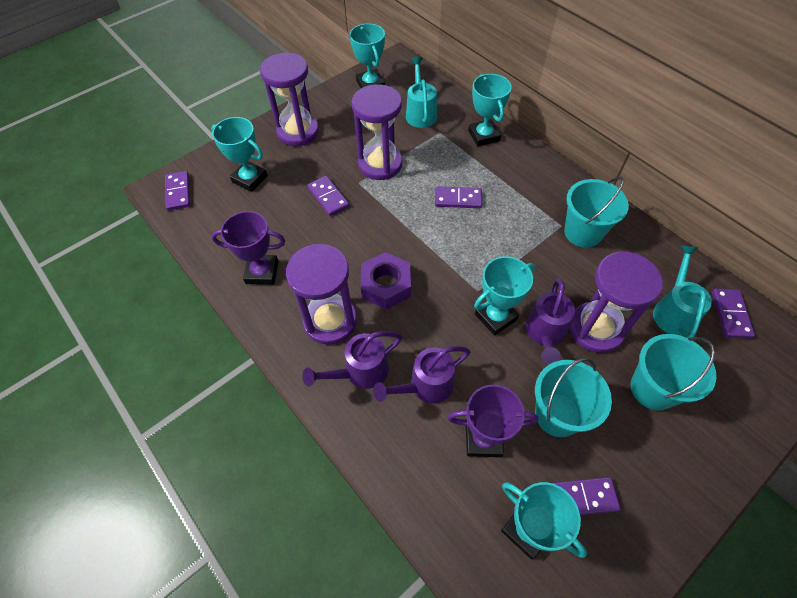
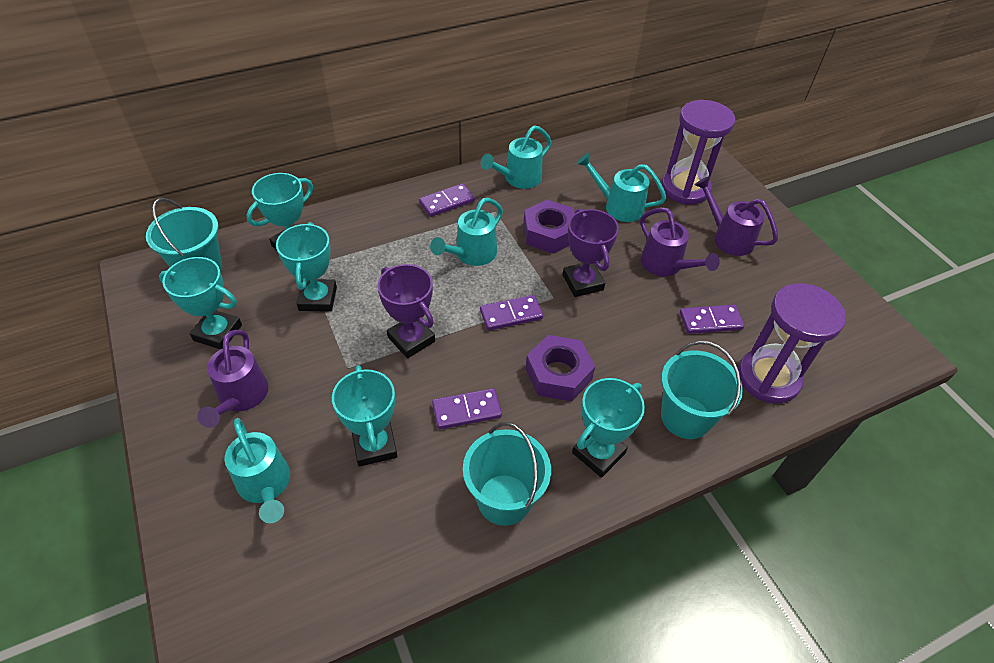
purple domino: [165,171,190,211] [307,176,349,216] [435,186,482,208] [553,477,621,515] [712,289,755,338] = 5 -> [419,183,475,217] [432,388,502,429] [480,295,543,331] [680,305,745,334] = 4
purple hourglass: [260,52,319,146] [286,244,357,345] [352,84,402,180] [569,251,663,353] = 4 -> [661,100,735,205] [738,283,846,404] = 2
purple nut: [361,252,411,310] = 1 -> [523,200,575,254] [526,335,595,401] = 2
turquoise watering can: [406,57,437,128] [653,245,712,338] = 2 -> [225,418,290,523] [430,198,503,266] [481,125,552,189] [577,153,666,222] = 4

